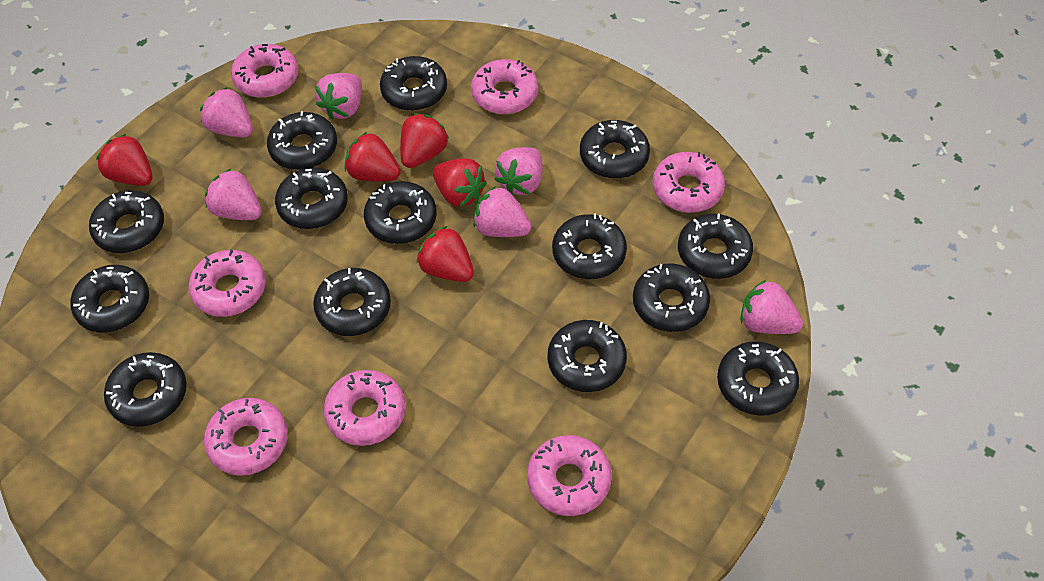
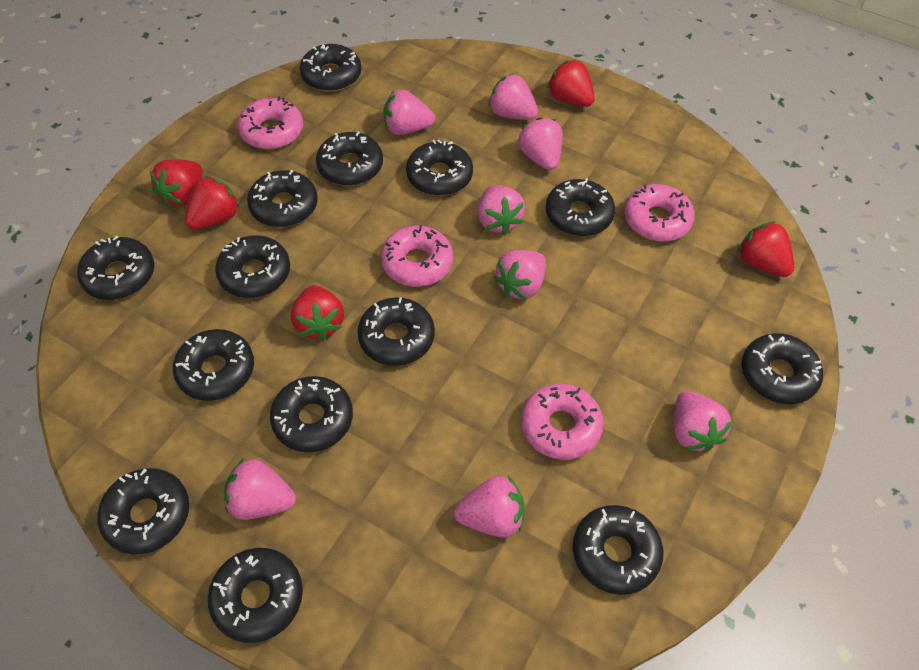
pink donut: [188,250,266,317] [204,398,288,476] [231,44,299,98] [324,370,406,446] [471,59,538,114] [527,435,612,516] [653,152,725,213] = 7 -> [237,97,303,149] [381,226,453,287] [521,384,604,460] [624,184,695,242] = 4
pink strawberry: [200,87,253,137] [205,169,262,220] [315,73,362,120] [473,186,532,237] [495,147,542,195] [741,280,803,334] = 6 -> [224,458,296,520] [383,90,435,135] [454,476,525,538] [478,185,525,235] [488,74,538,120] [493,250,546,300] [518,117,563,170] [674,391,732,453] = 8

